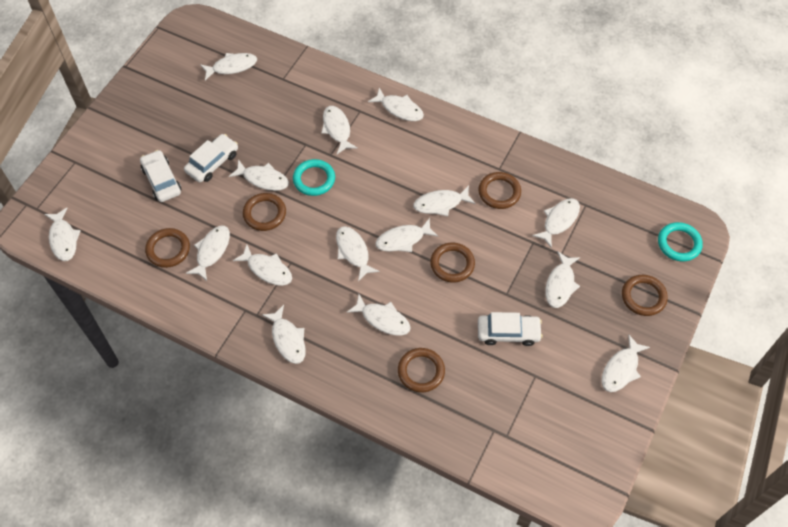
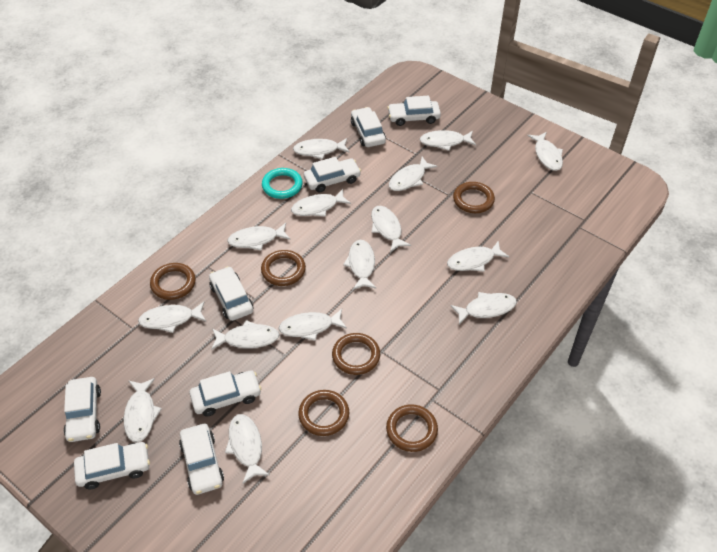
turquoise ring: [293,159,335,196] [658,222,703,262] = 2 -> [262,168,303,199] = 1
white car: [140,150,181,202] [184,134,238,183] [478,312,543,346] = 3 -> [64,377,101,442] [74,442,150,489] [179,424,224,495] [190,370,261,416] [209,266,253,321] [304,157,361,193] [351,107,386,147] [387,96,441,126] = 8

